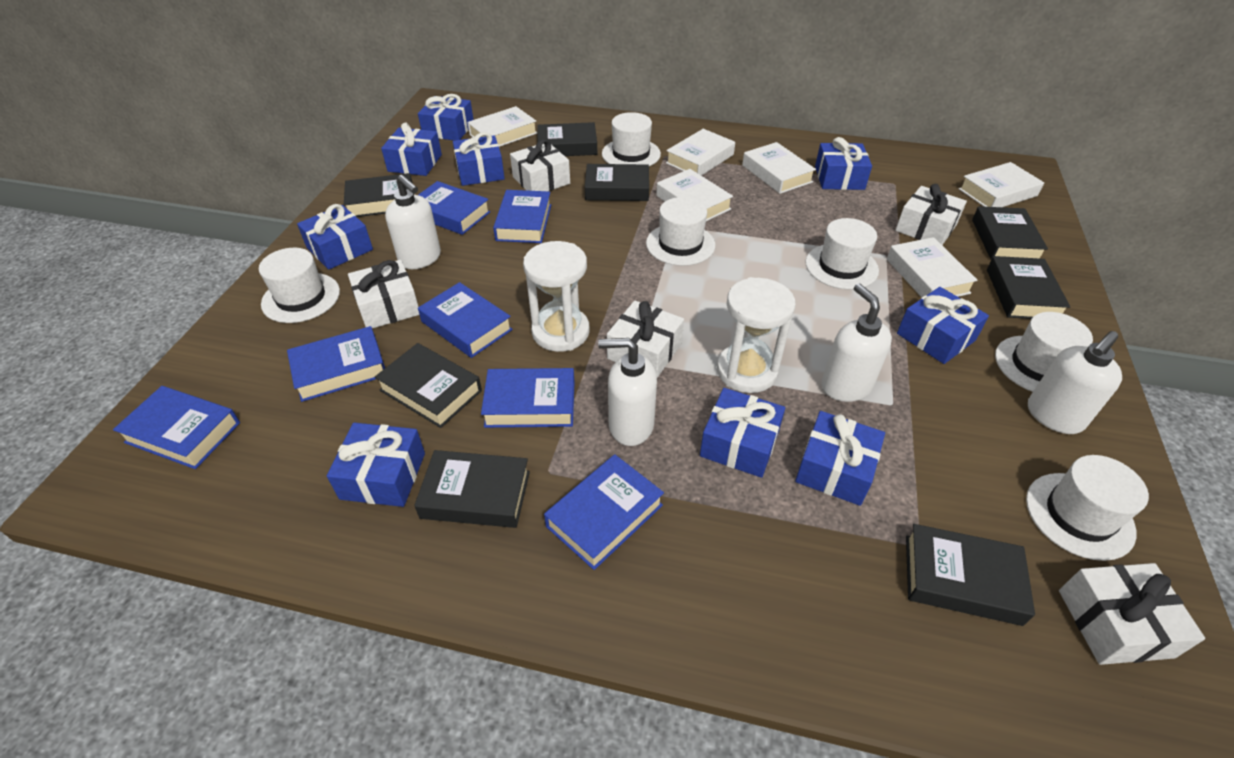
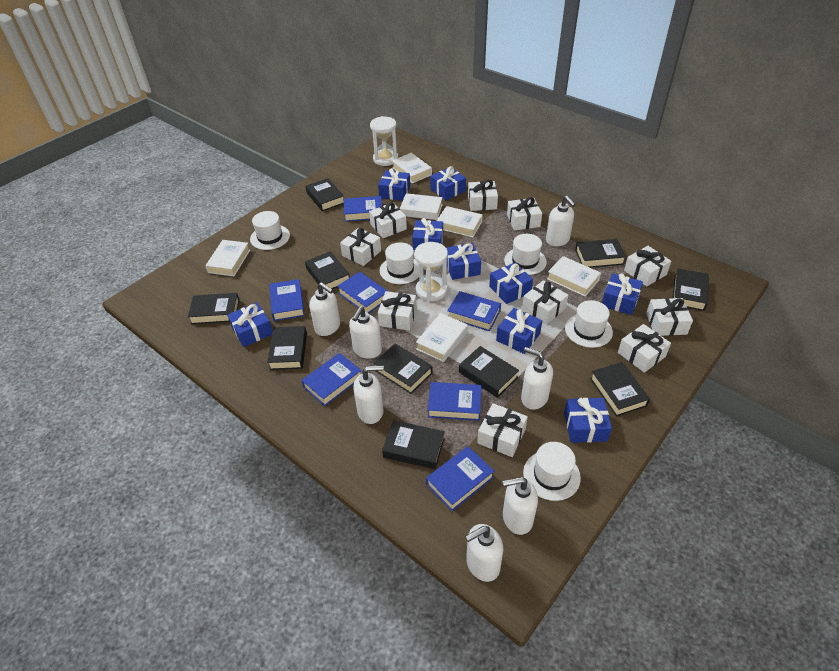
black book: [344,173,412,217] [375,343,482,428] [414,450,530,528] [537,122,597,156] [585,164,649,201] [906,524,1035,626] [972,206,1048,260] [987,256,1070,319] = 8 -> [188,293,240,324] [267,326,307,370] [305,251,350,289] [306,178,344,211] [373,343,433,394] [382,420,445,469] [459,346,519,398] [575,239,626,268] [590,362,650,417] [673,268,709,311] = 10
white gift: [348,260,419,329] [510,139,570,191] [607,301,684,378] [895,184,967,245] [1059,563,1205,665] = 5 -> [340,228,381,266] [369,202,407,238] [378,291,417,330] [468,180,498,211] [477,403,528,457] [507,197,542,230] [522,280,568,325] [618,324,671,373] [624,246,671,287] [646,298,693,336] = 10
white hat: [259,248,340,323] [602,112,661,166] [646,197,715,266] [805,218,879,290] [995,312,1093,392] [1026,455,1149,561] = 6 -> [250,211,290,250] [380,242,419,284] [504,234,547,275] [523,442,581,501] [565,300,613,348] = 5
white soap dispenser: [385,175,441,269] [598,338,657,446] [821,283,892,402] [1028,331,1122,434] = 4 -> [309,282,340,336] [349,306,382,359] [353,365,384,424] [465,524,503,582] [503,477,538,535] [521,347,553,410] [546,196,576,246] = 7

